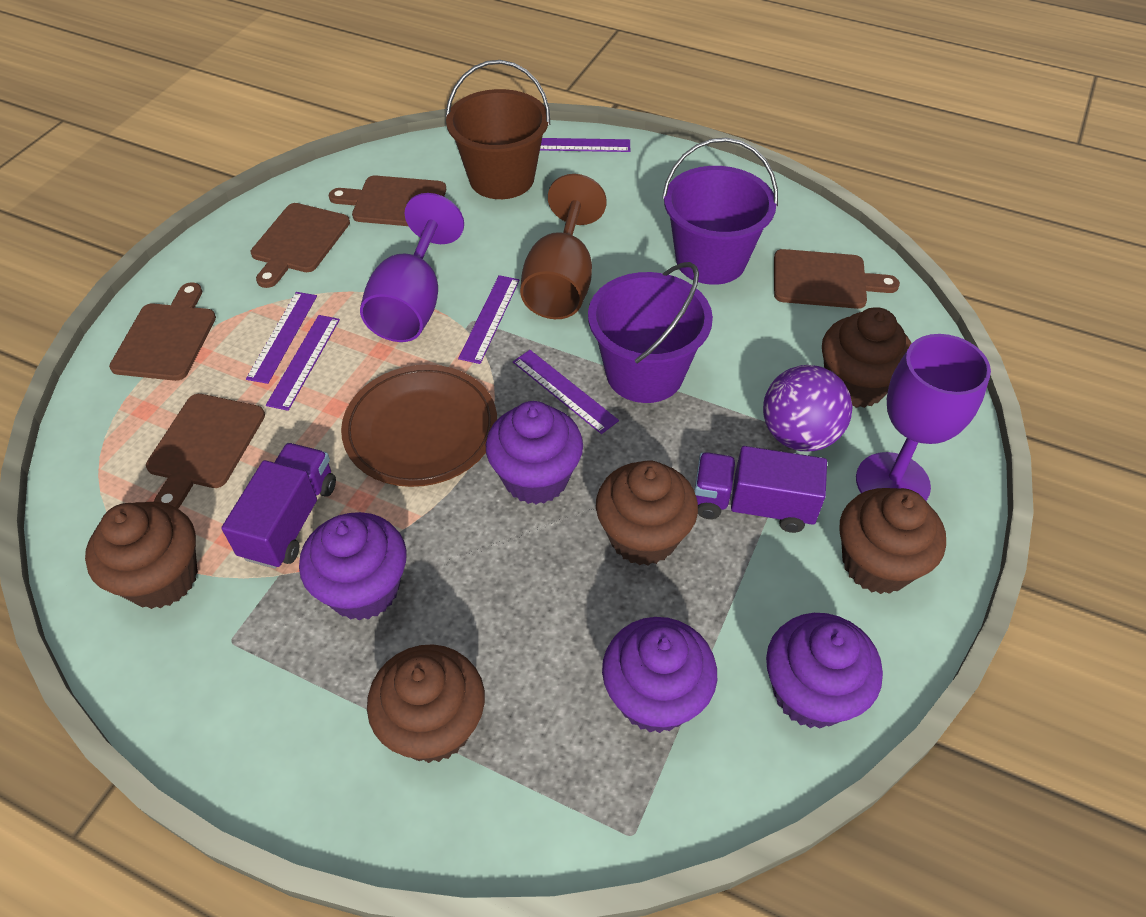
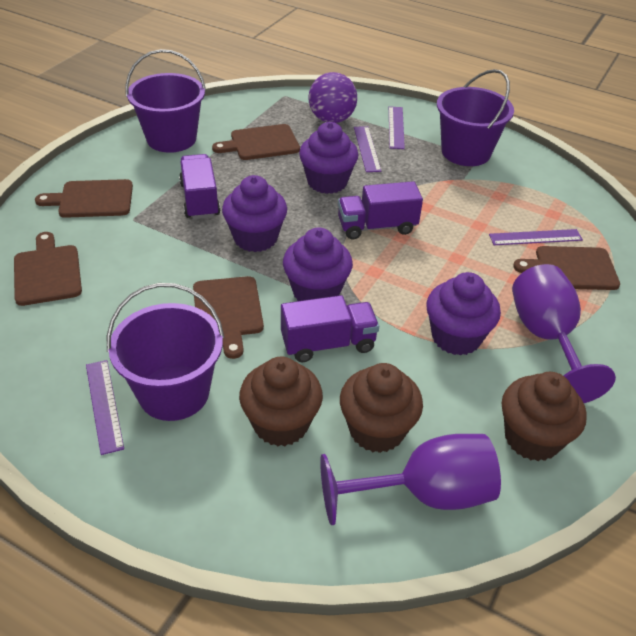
brown bucket: [445,60,550,199] = 1 -> none = 0
brown cupcake: [85,502,198,609] [367,644,485,763] [596,460,698,565] [822,307,912,408] [839,488,946,594] = 5 -> [239,357,323,446] [340,363,423,453] [502,372,587,461] = 3
brown goblet: [520,174,607,319] = 1 -> none = 0
brown plate: [341,365,497,487] = 1 -> none = 0
purple bucket: [588,262,713,403] [662,138,778,285] = 2 -> [107,283,225,421] [125,49,206,153] [437,69,514,166] = 3
purple ruler: [246,292,317,384] [266,315,340,411] [458,275,520,364] [513,350,619,434] [540,138,630,152] = 5 -> [86,360,124,455] [354,126,381,172] [389,106,405,149] [489,229,583,245] = 4
purple truck: [222,443,336,569] [694,446,827,533] = 2 -> [179,154,220,219] [281,295,379,362] [338,181,423,240] = 3

